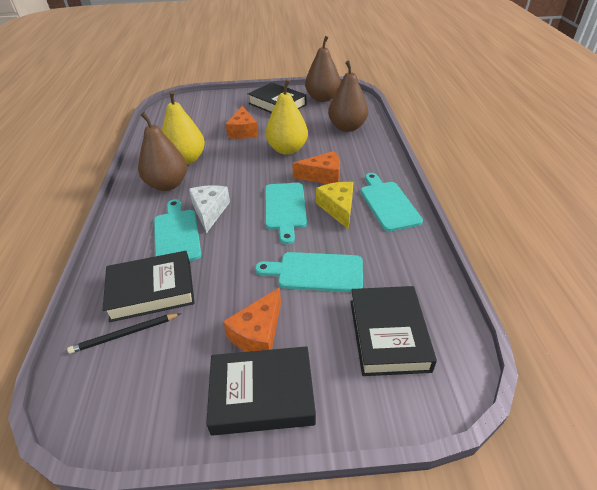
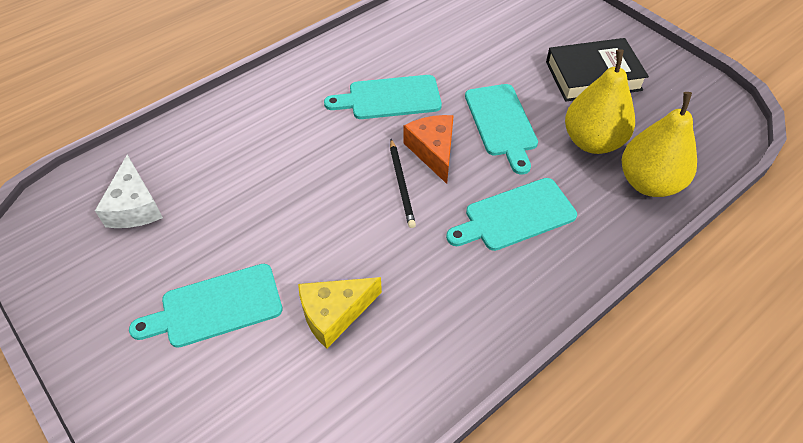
black book: [103,251,195,322] [206,346,316,436] [248,82,307,113] [350,286,437,376] = 4 -> [546,38,649,102] = 1
brown pear: [138,112,187,191] [305,36,341,102] [328,60,368,132] = 3 -> none = 0
orange cheese: [223,287,281,352] [226,106,258,139] [292,151,340,184] = 3 -> [404,115,454,184] = 1

